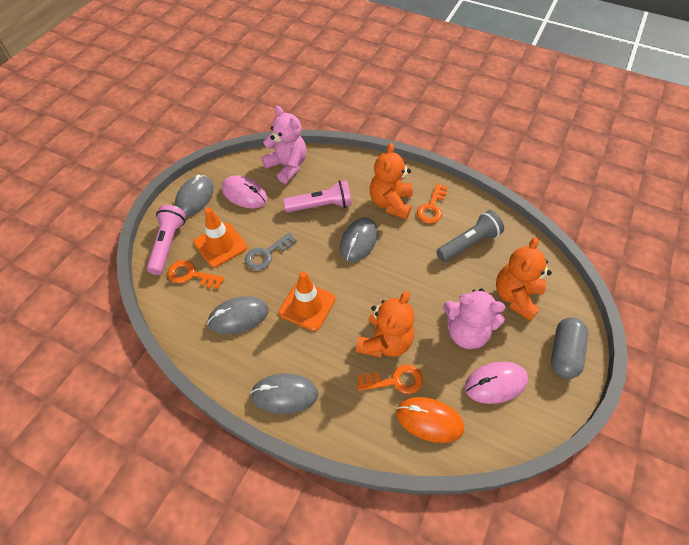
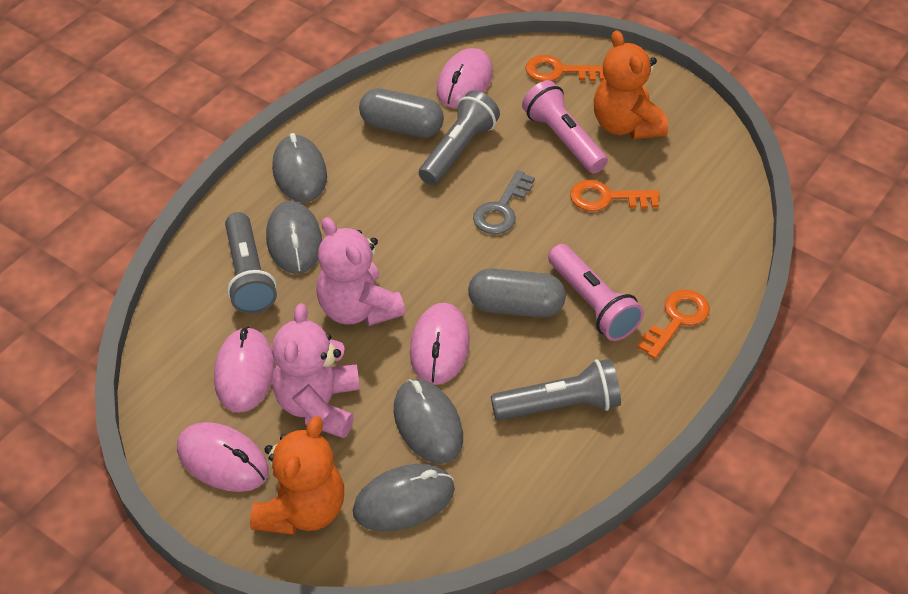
grey capsule: [551,317,588,379] = 1 -> [359,88,444,138] [468,268,566,318] = 2
grey flashlight: [436,210,504,262] = 1 -> [225,212,277,314] [419,91,500,185] [491,359,621,420] = 3
orange mouse: [396,397,464,443] = 1 -> none = 0
orange teddy bear: [356,291,414,357] [370,143,413,219] [496,237,552,321] = 3 -> [250,416,344,535] [594,30,668,139] = 2
orange traffic cone: [194,208,247,268] [279,271,335,331] = 2 -> none = 0
pink mouse: [222,175,267,209] [465,362,528,404] = 2 -> [177,422,269,492] [214,327,275,413] [410,303,470,385] [437,48,493,108] = 4

